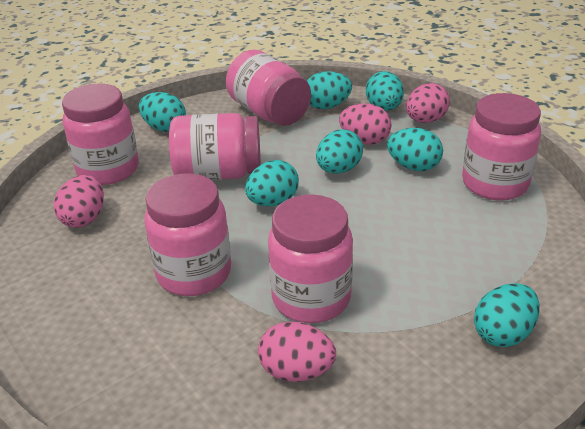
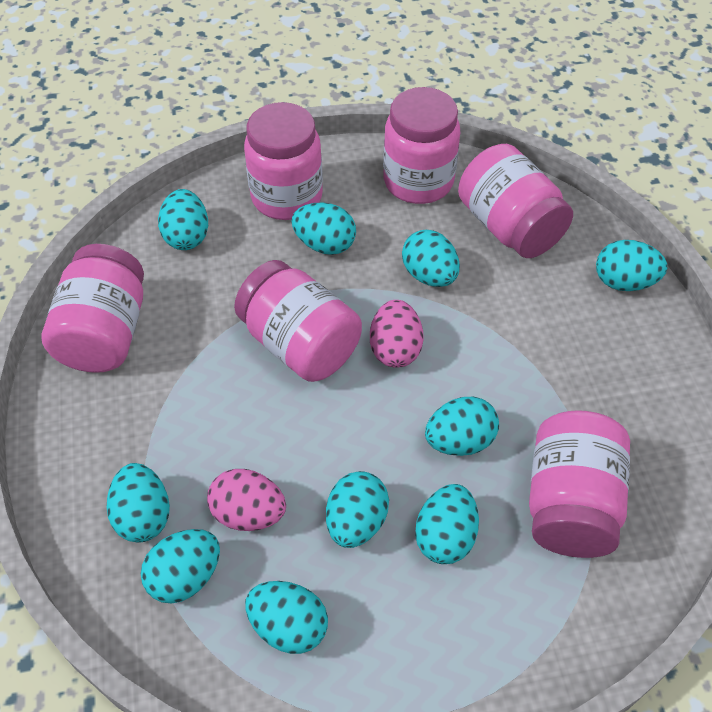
pink egg: [54,175,104,228] [258,321,336,382] [339,103,392,145] [406,83,450,123] = 4 -> [207,469,286,531] [370,300,424,368] = 2
turquoise egg: [139,92,186,132] [245,160,299,206] [307,71,352,109] [316,129,363,174] [366,71,404,111] [387,128,443,171] [474,283,540,347] = 7 -> [106,463,170,543] [141,529,220,603] [158,189,208,250] [245,581,328,654] [291,203,356,255] [326,471,389,548] [402,230,460,287] [415,484,479,564] [425,396,499,456] [596,240,667,291] = 10

